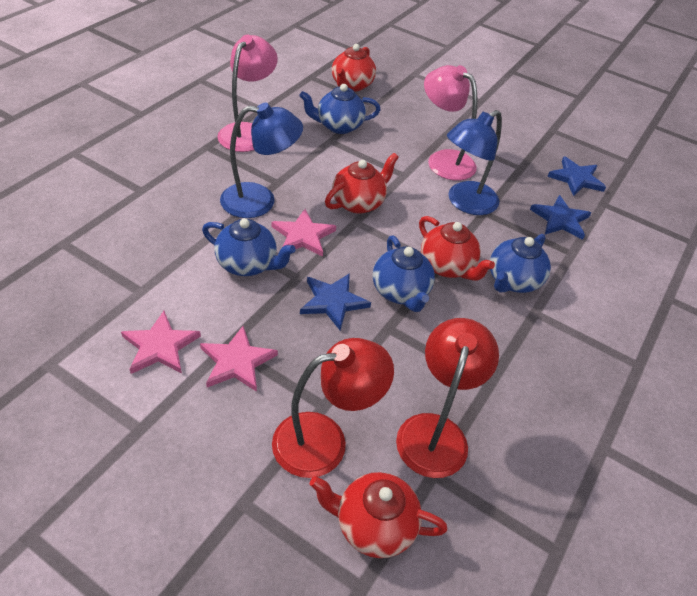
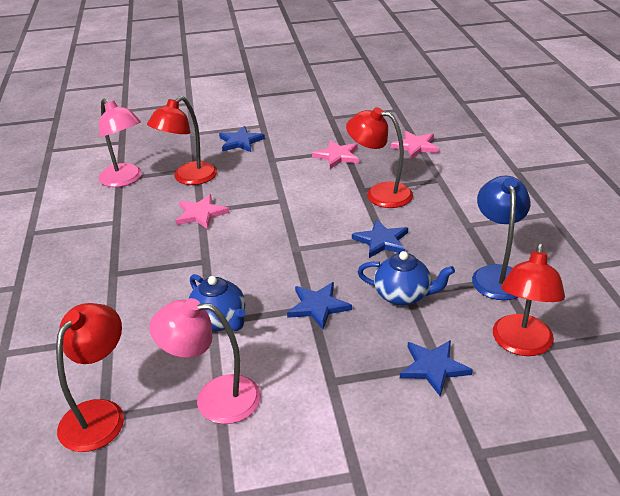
blue lamp: [220,103,303,218] [447,110,502,215] = 2 -> [472,176,531,300] = 1
blue star: [300,273,371,330] [530,195,591,240] [547,156,606,196] = 3 -> [219,126,265,152] [287,282,352,329] [352,219,408,258] [400,340,473,397] = 4
blue teapot: [202,218,295,276] [299,84,381,134] [373,235,435,312] [490,234,551,293] = 4 -> [188,274,246,331] [358,251,455,306] = 2
red lamp: [272,338,394,478] [396,318,499,478] = 2 -> [56,303,124,452] [147,96,217,185] [346,107,413,208] [493,243,565,356] = 4
red teapot: [310,472,447,558] [325,153,399,214] [332,44,376,92] [419,216,495,281] = 4 -> none = 0

